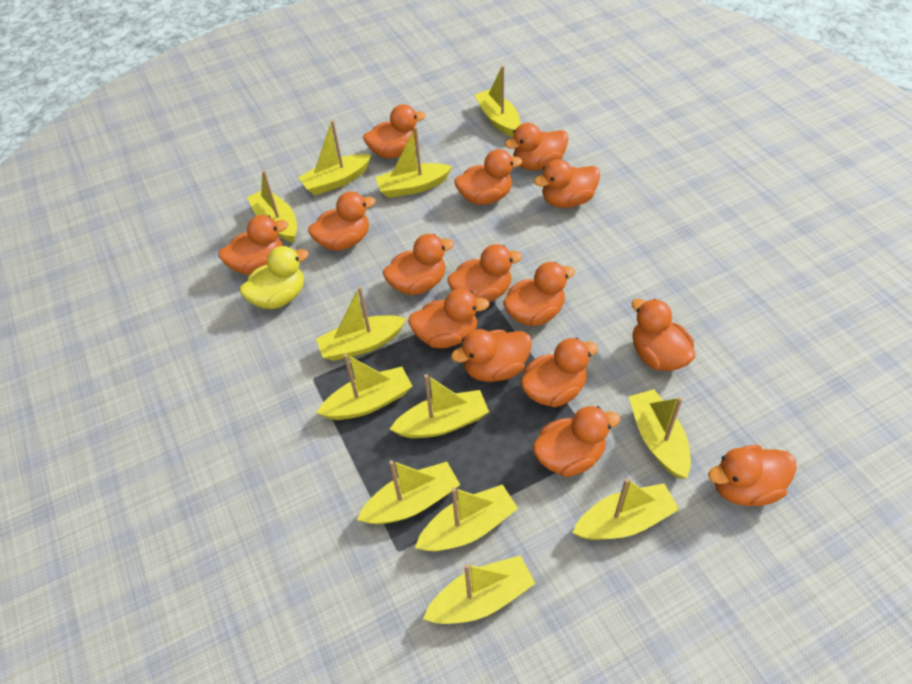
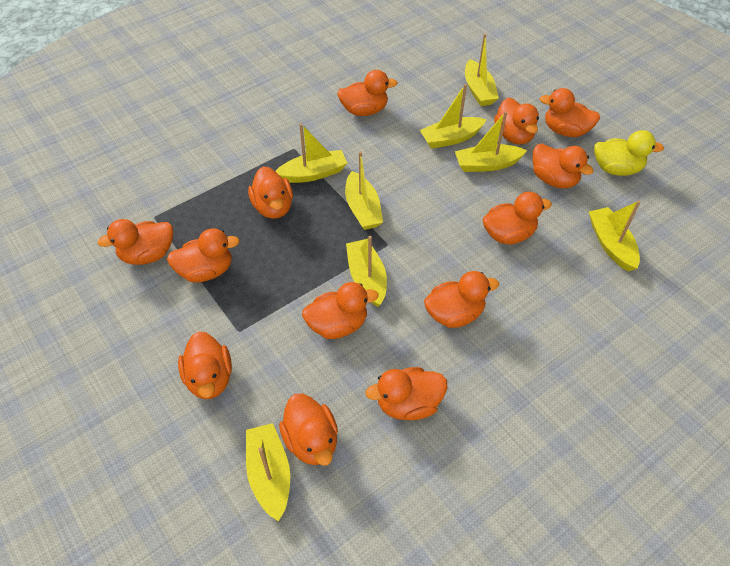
orange duck: [218,215,288,275] [308,191,376,251] [363,104,426,159] [383,234,454,295] [408,289,490,348] [447,244,522,302] [451,329,532,382] [454,149,522,205] [503,262,575,326] [505,123,568,170] [520,338,598,407] [532,406,621,477] [534,159,600,208] [632,299,695,371] [708,445,797,506] = 15 -> [98,219,173,265] [167,228,240,282] [178,331,232,399] [248,167,293,219] [279,394,338,466] [302,282,379,339] [337,70,398,116] [365,367,447,420] [424,271,499,328] [483,192,552,244] [494,98,539,145] [533,144,594,189] [540,88,600,137] = 13
yellow boat: [247,170,297,243] [298,120,371,195] [316,286,406,361] [317,354,412,420] [357,460,460,524] [375,127,452,198] [390,374,489,438] [415,484,518,551] [423,555,536,624] [475,65,520,137] [572,478,679,540] [628,389,691,479] = 12 -> [246,423,290,522] [275,123,347,183] [345,151,383,230] [346,236,387,307] [420,84,487,149] [455,111,527,172] [465,33,499,106] [589,201,641,272] = 8

